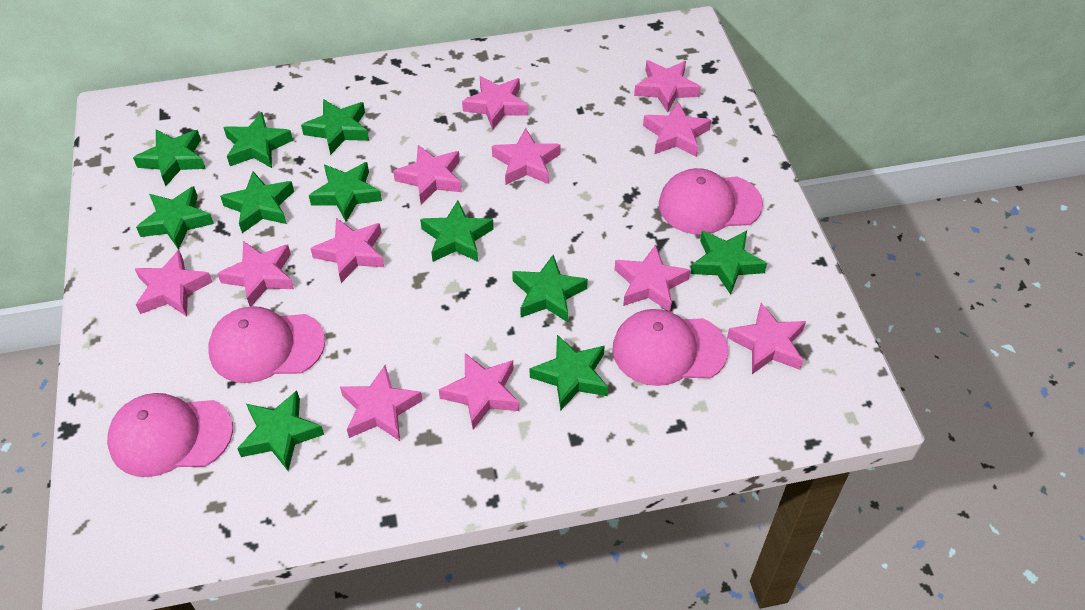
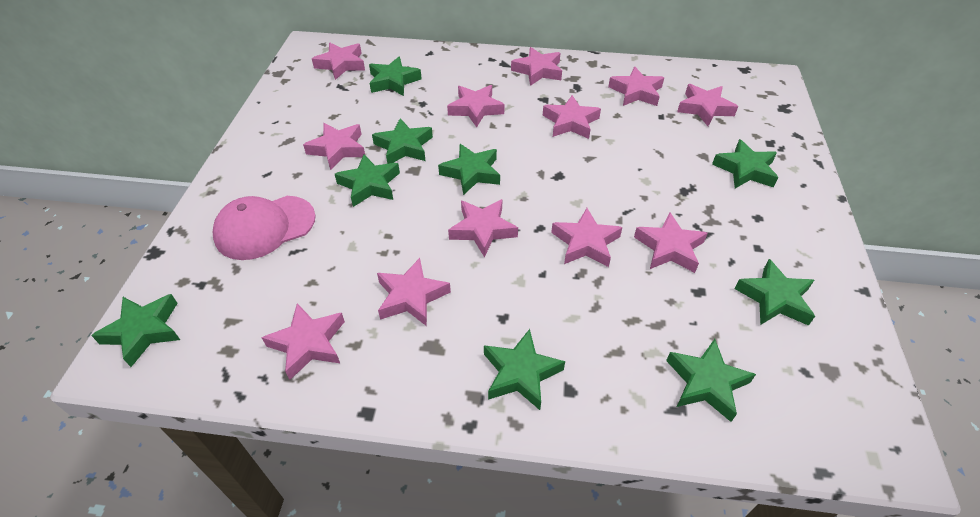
green star: [133,130,206,186] [136,186,214,250] [220,171,294,233] [223,112,293,168] [237,390,324,471] [301,99,369,155] [309,162,382,222] [420,200,494,262] [512,255,588,322] [530,335,608,410] [690,230,767,295] = 11 -> [91,294,180,367] [335,154,400,207] [369,57,422,96] [372,118,433,164] [438,144,500,195] [484,329,565,410] [666,339,756,422] [712,139,778,188] [734,259,815,326] = 9
pink cap: [107,393,233,477] [208,306,325,383] [612,309,728,386] [659,168,763,234] = 4 -> [213,196,316,260] = 1

